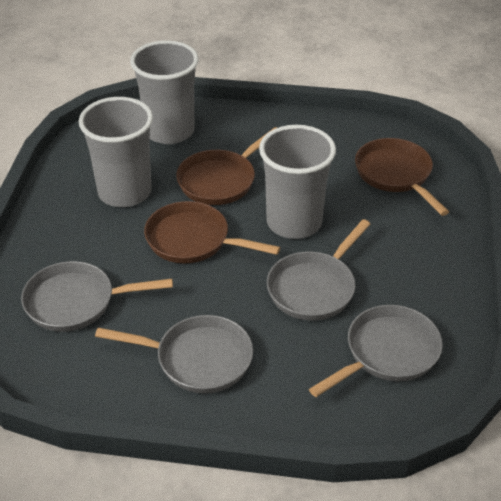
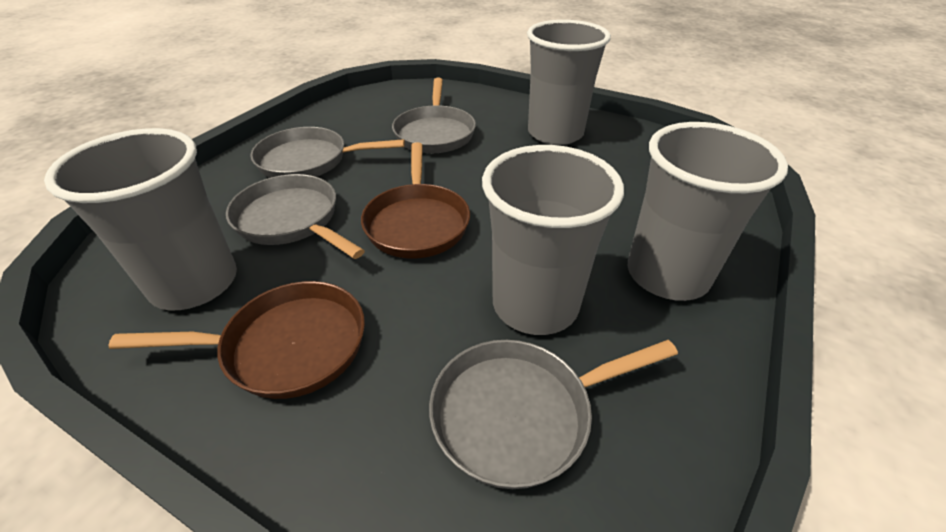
brown pan: [144,201,280,264] [176,127,277,205] [355,138,449,216] = 3 -> [108,281,365,399] [361,142,470,258] = 2
grey cup: [79,97,153,207] [130,40,198,144] [259,125,336,239] = 3 -> [44,128,237,310] [482,145,624,335] [527,20,611,145] [628,122,788,301] = 4

